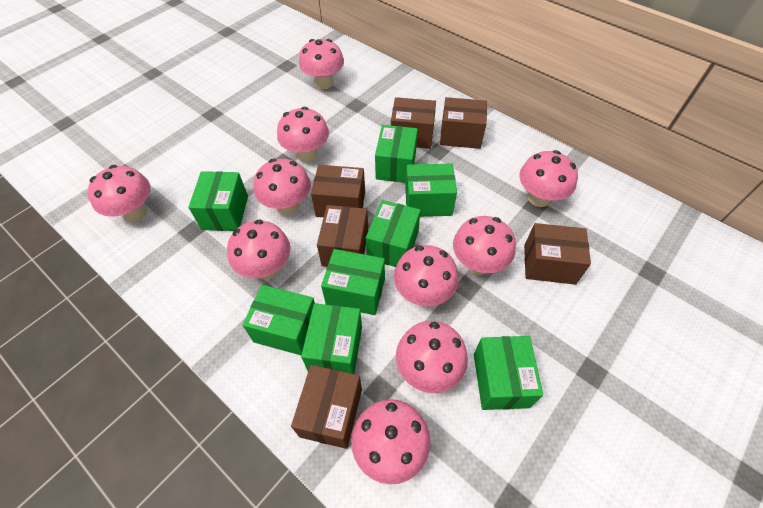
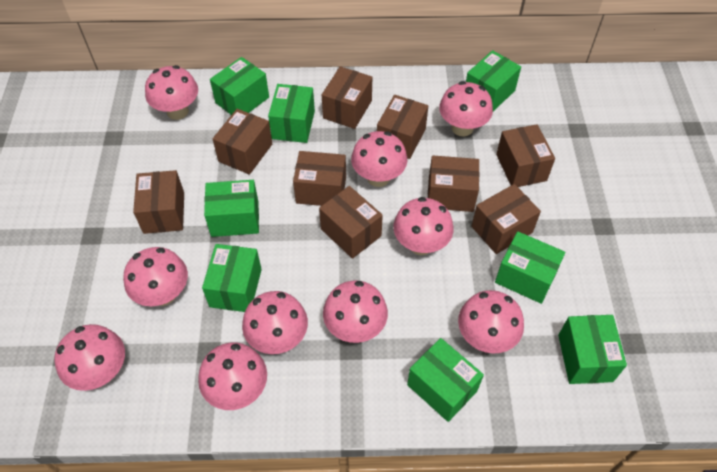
brown box: [291,365,362,449] [311,165,365,217] [317,205,368,267] [391,97,436,149] [440,97,487,149] [524,223,591,285] = 6 -> [133,170,184,234] [213,109,272,175] [293,151,346,206] [319,186,383,259] [322,66,372,129] [377,95,428,159] [428,156,479,212] [471,184,541,254] [496,124,555,187] = 9

